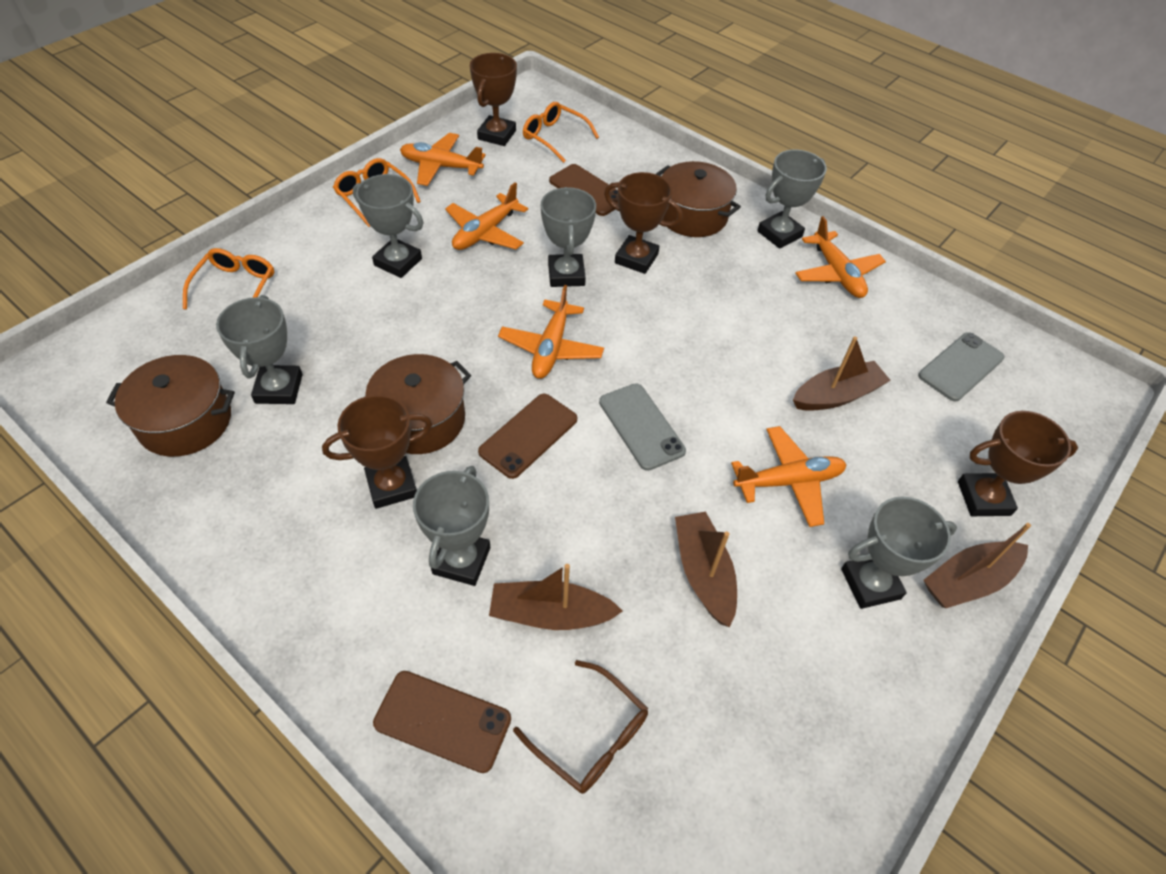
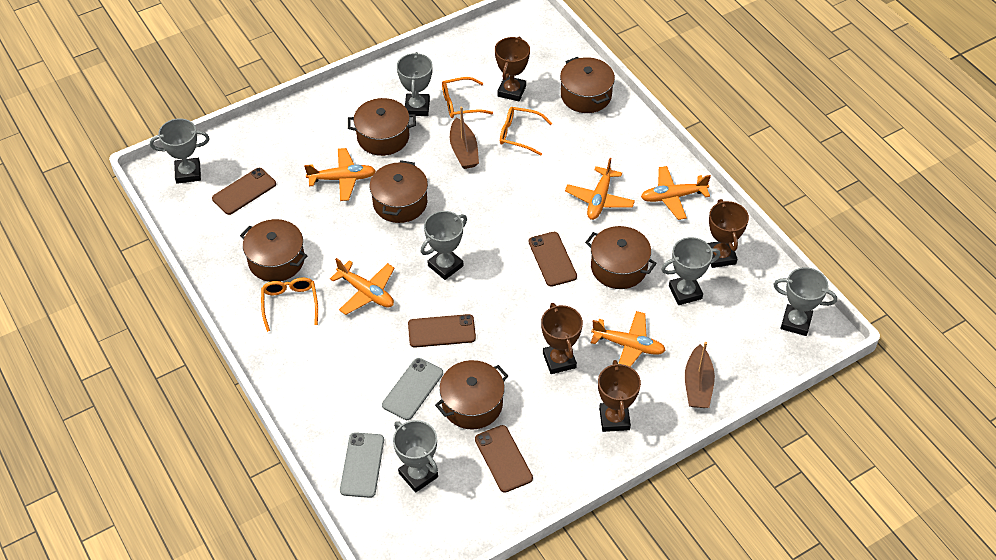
brown boat: [489,564,623,630] [675,512,737,627] [793,336,891,411] [923,523,1031,608] = 4 -> [450,106,479,169] [685,342,715,408] = 2
brown glasses: [513,660,648,794] = 1 -> none = 0
brown phone: [373,671,511,773] [478,394,577,479] [549,164,618,216] = 3 -> [212,168,276,215] [408,314,476,348] [475,425,533,493] [529,232,577,287] = 4
brown pot: [106,355,235,457] [365,354,471,454] [656,161,741,237] = 3 -> [240,219,307,282] [348,98,416,156] [370,160,428,223] [435,360,508,429] [560,57,615,113] [585,226,657,289] = 6

